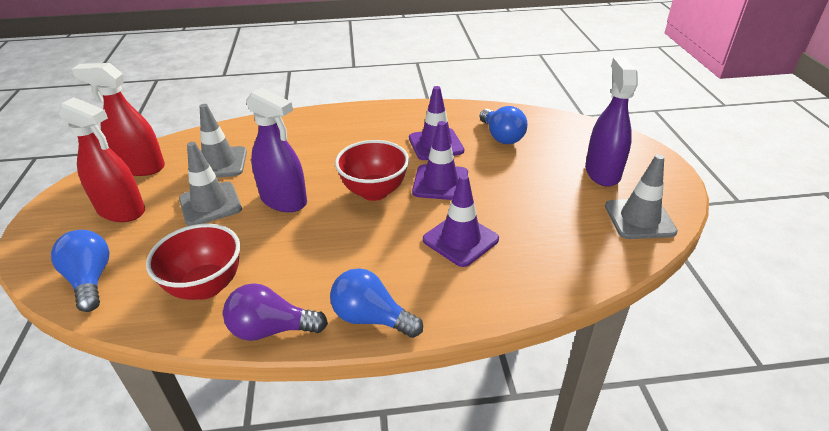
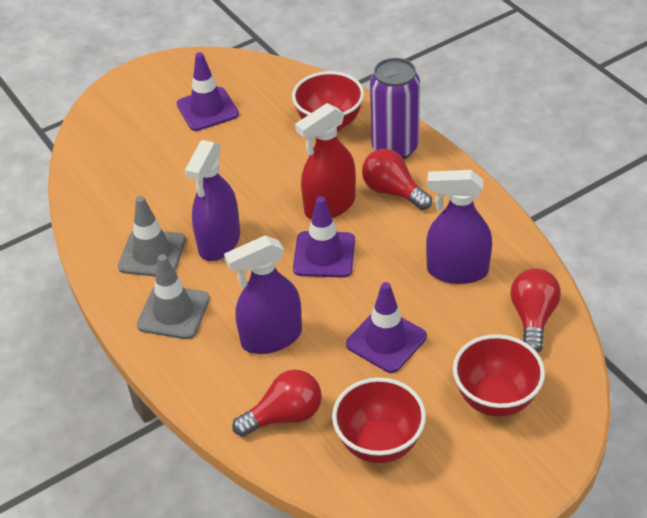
blue light bulb: [51,230,109,312] [330,268,423,338] [479,106,527,144] = 3 -> none = 0
grey traffic cone: [179,142,242,226] [200,104,247,178] [605,154,678,239] = 3 -> [118,196,186,277] [137,254,210,339] = 2
purple can: none = 0 -> [370,58,420,159] = 1
purple light bulb: [223,283,328,341] = 1 -> none = 0
purple spray bottle: [246,87,307,212] [585,58,638,187] = 2 -> [185,140,240,261] [224,235,302,354] [426,170,492,284] = 3
red bowl: [146,224,240,300] [335,140,409,201] = 2 -> [292,71,364,132] [332,377,426,463] [453,334,545,417] = 3
red light bulb: none = 0 -> [232,369,322,437] [362,149,432,210] [510,268,561,353] = 3
red spray bottle: [59,97,145,222] [72,63,165,176] = 2 -> [295,103,356,219] = 1

